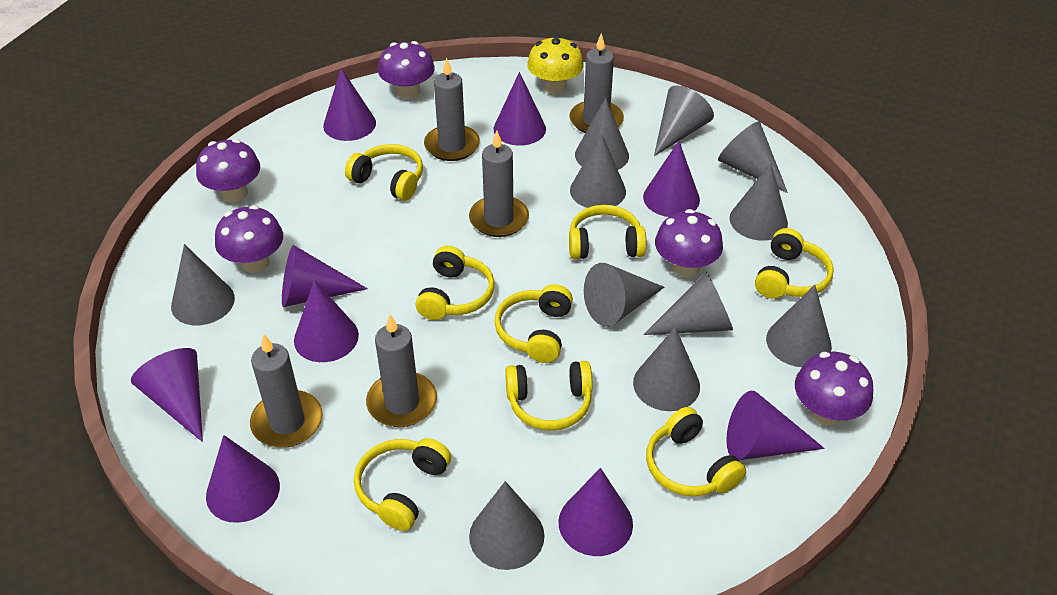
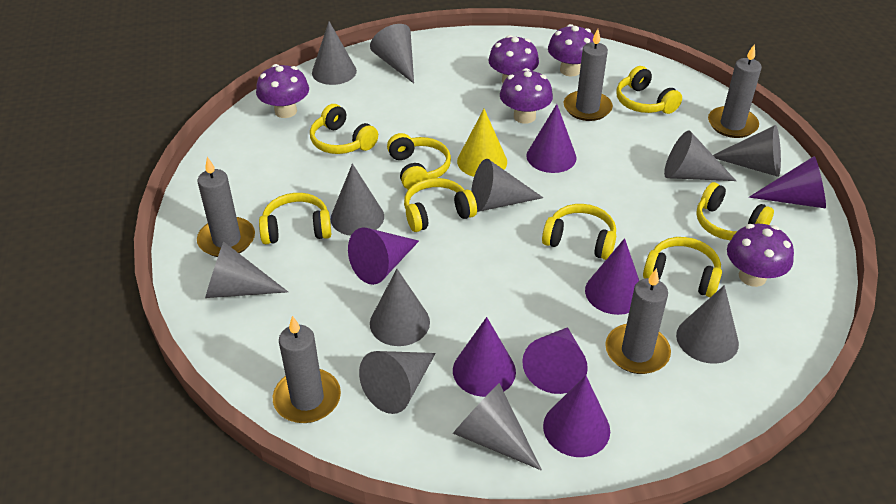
purple cone: [131,348,203,442] [206,435,280,523] [282,245,368,307] [294,280,359,362] [323,68,376,141] [494,72,546,146] [559,468,633,556] [643,141,700,217] [726,391,825,460] = 9 -> [348,227,419,285] [453,317,516,397] [522,327,588,394] [526,104,577,173] [543,375,610,457] [585,238,639,315] [749,156,826,209] = 7
yellow cone: none = 0 -> [457,109,507,177] = 1
yellow mushroom: [527,35,584,95] = 1 -> none = 0

